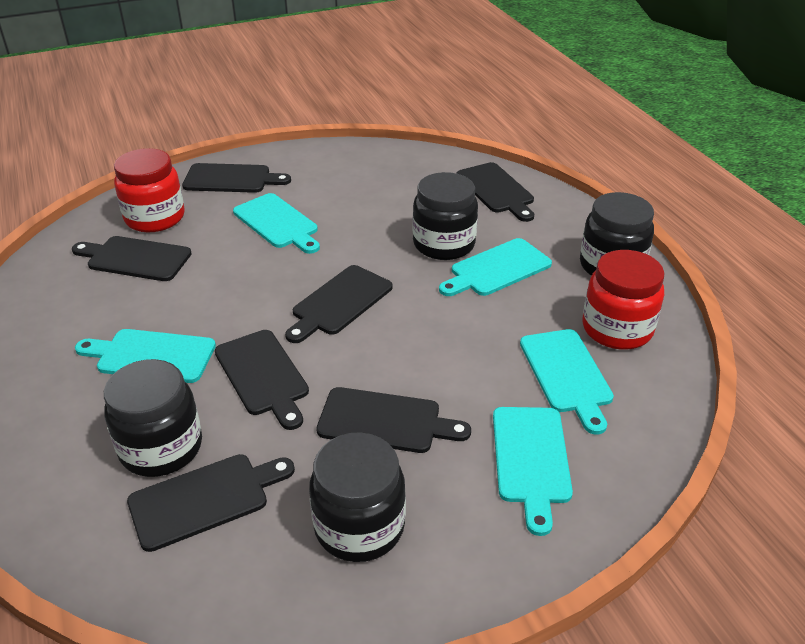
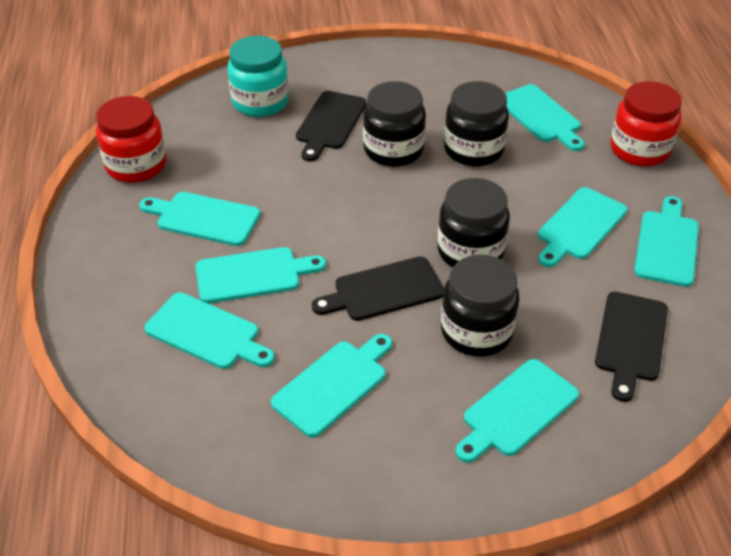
black cutting board: [72,236,192,281] [127,454,295,552] [182,163,291,193] [215,330,309,430] [285,265,393,343] [316,387,471,453] [456,162,534,222] = 7 -> [296,91,367,162] [312,256,444,321] [595,292,668,402] = 3
turquoise cutting board: [75,329,216,383] [233,193,320,254] [439,238,552,296] [493,407,573,536] [520,329,614,435] = 5 -> [139,192,261,246] [144,292,275,369] [195,247,326,303] [271,334,392,438] [456,359,579,463] [505,84,585,151] [538,187,627,267] [634,196,699,287] = 8
turquoise jar: none = 0 -> [228,36,289,117] = 1

